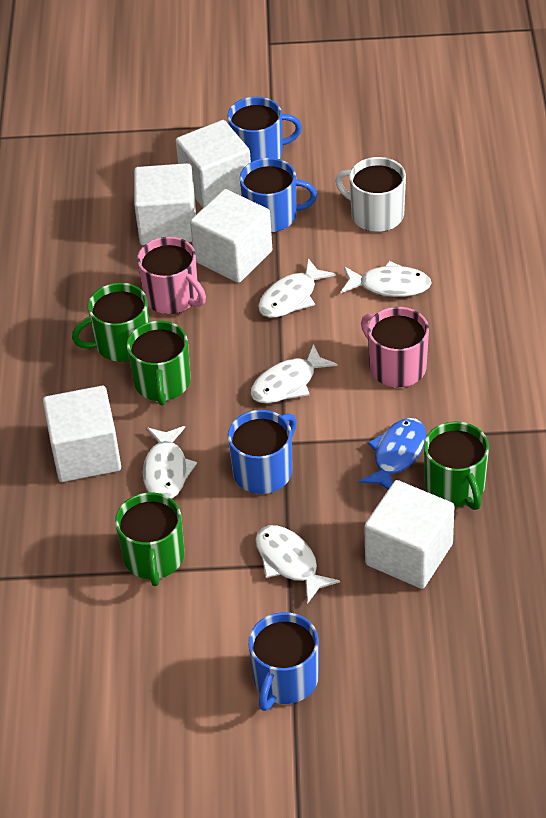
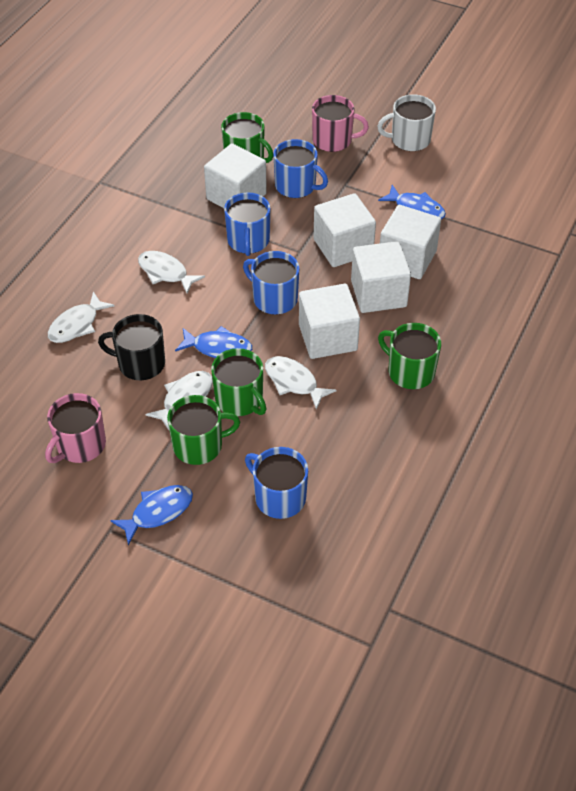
black mug: none = 0 -> [98,314,165,380] = 1
blue fish: [359,418,426,490] = 1 -> [110,485,193,545] [175,326,252,358] [378,185,446,219] = 3
white fish: [143,426,197,499] [251,344,338,403] [255,525,340,603] [258,258,336,318] [341,261,432,297] = 5 -> [48,292,115,343] [138,251,205,294] [145,371,213,430] [265,356,337,410] = 4

